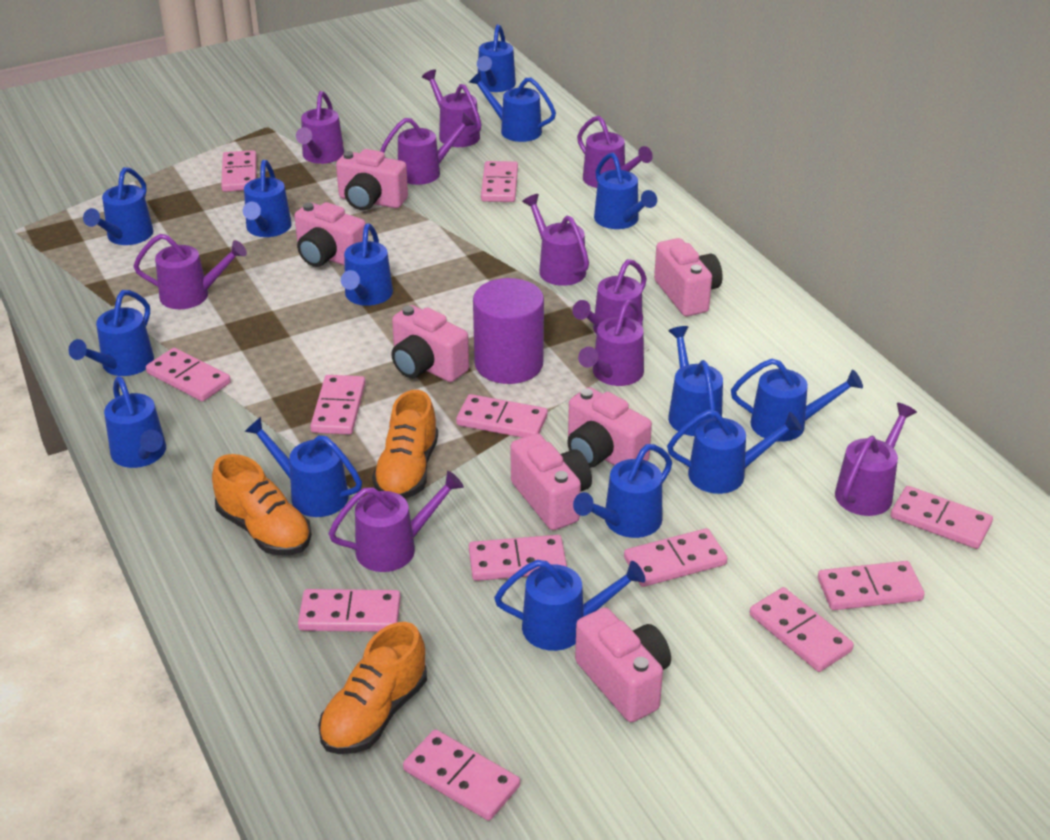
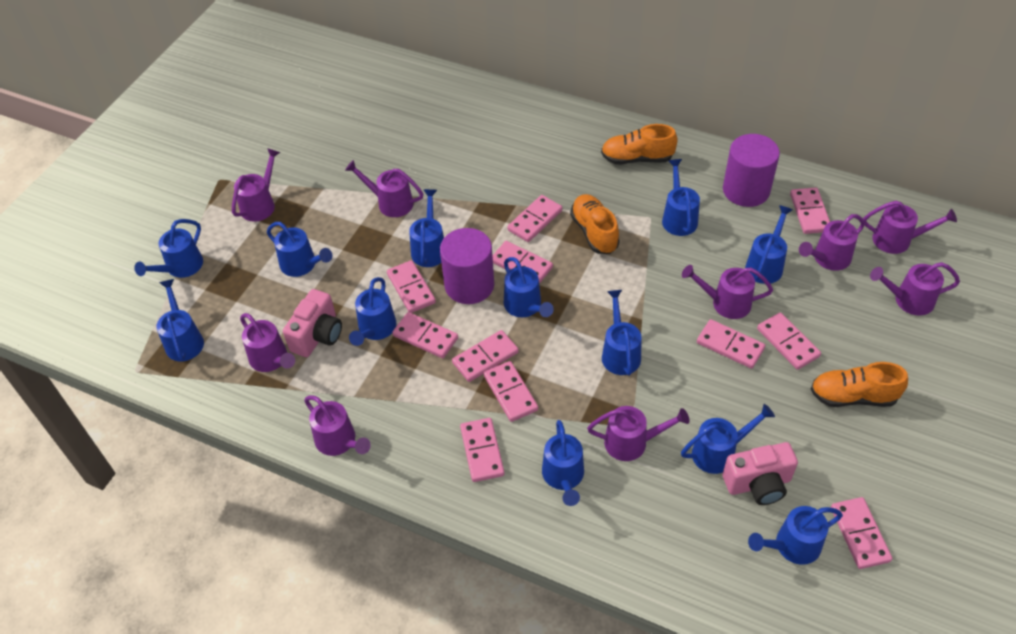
blue watering can: [69,290,154,376] [83,167,153,245] [104,376,166,468] [243,160,292,237] [244,417,362,517] [341,224,393,306] [469,72,556,142] [477,24,516,92] [494,560,645,651] [573,444,672,538] [594,153,657,229] [667,410,802,494] [668,326,723,436] [731,359,863,442] = 14 -> [134,219,203,278] [156,279,204,361] [267,222,332,277] [349,277,396,346] [409,189,444,267] [504,257,554,317] [542,420,584,506] [602,290,642,376] [662,159,700,236] [681,404,775,474] [745,205,793,284] [748,506,843,565] = 12
pink camera: [294,202,366,267] [336,149,408,210] [391,305,469,382] [511,433,592,530] [567,387,652,468] [575,607,671,722] [654,238,723,316] = 7 -> [283,289,342,357] [722,442,798,505] = 2
pink domino: [146,348,231,402] [221,150,257,192] [298,589,401,632] [310,375,365,435] [403,729,520,821] [456,394,548,438] [469,535,567,581] [481,161,518,202] [624,528,727,587] [749,587,854,672] [818,561,924,610] [891,486,993,549] = 12 -> [387,260,436,313] [392,312,458,358] [452,330,519,382] [460,418,505,482] [484,361,538,422] [493,241,553,284] [507,195,562,242] [697,319,765,369] [757,313,821,370] [790,188,830,234] [831,497,892,569] = 11
purple cylinder: [473,278,544,384] = 1 -> [440,228,494,304] [723,134,780,207] = 2
purple watering can: [133,234,247,309] [296,91,344,164] [328,471,464,572] [380,113,475,185] [422,69,482,147] [522,194,589,286] [572,259,647,335] [577,116,653,188] [578,300,644,386] [835,403,917,516] = 10 -> [232,148,280,222] [240,313,295,372] [304,395,371,456] [345,160,423,217] [587,406,690,461] [682,265,773,319] [799,214,865,271] [863,201,957,254] [870,262,960,315] = 9

